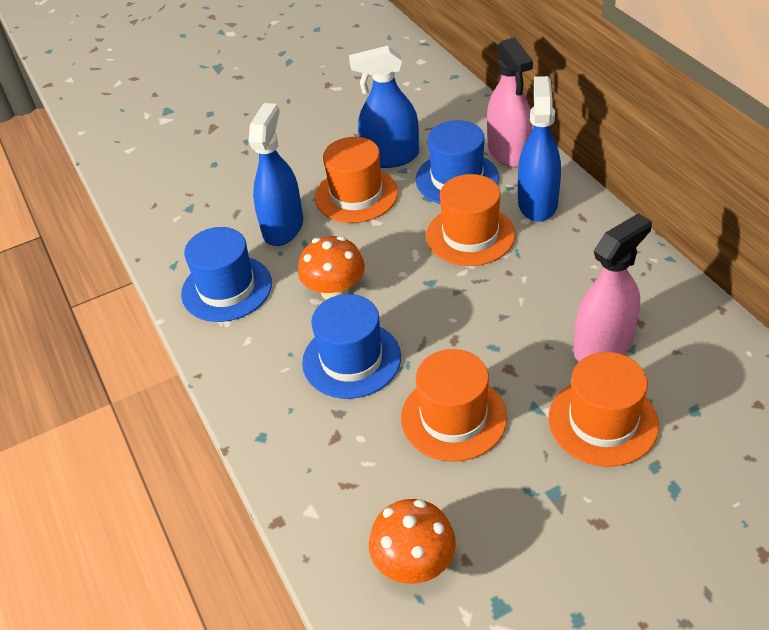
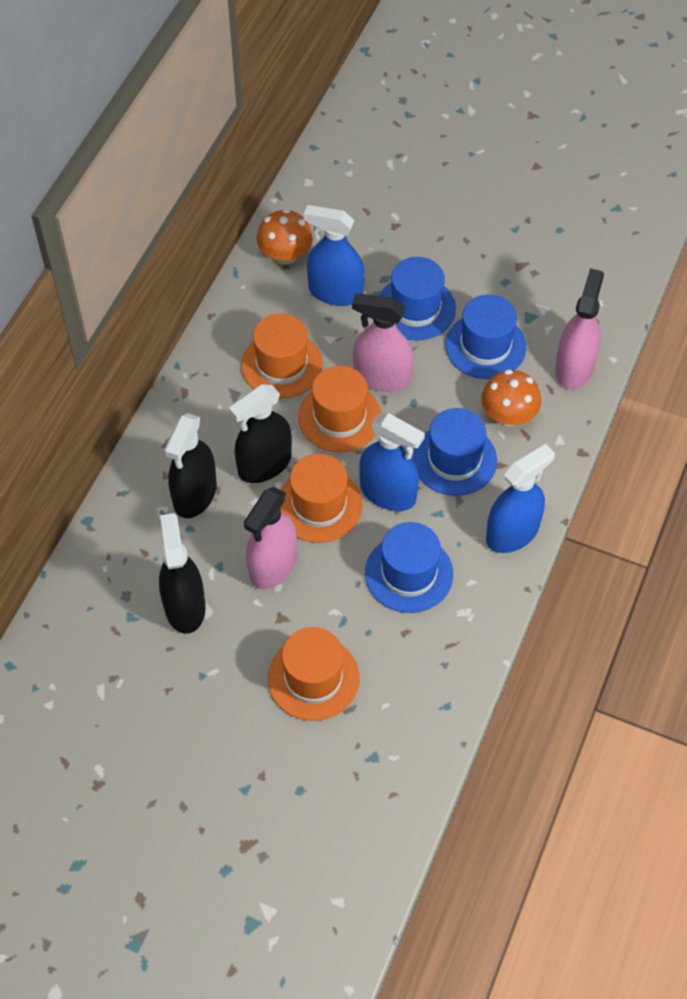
black spray bottle: none = 0 -> [159,513,206,634] [164,413,217,518] [229,384,292,483] = 3
blue hat: [181,227,272,322] [302,294,401,399] [416,120,499,204] = 3 -> [365,522,453,613] [379,257,456,340] [412,408,497,496] [445,295,526,379] = 4
pink spray bottle: [487,37,533,168] [574,213,652,362] = 2 -> [244,487,297,589] [352,293,413,392] [555,268,604,389] = 3

